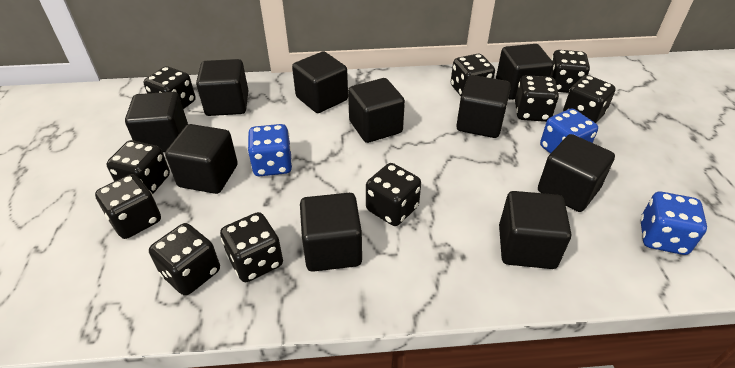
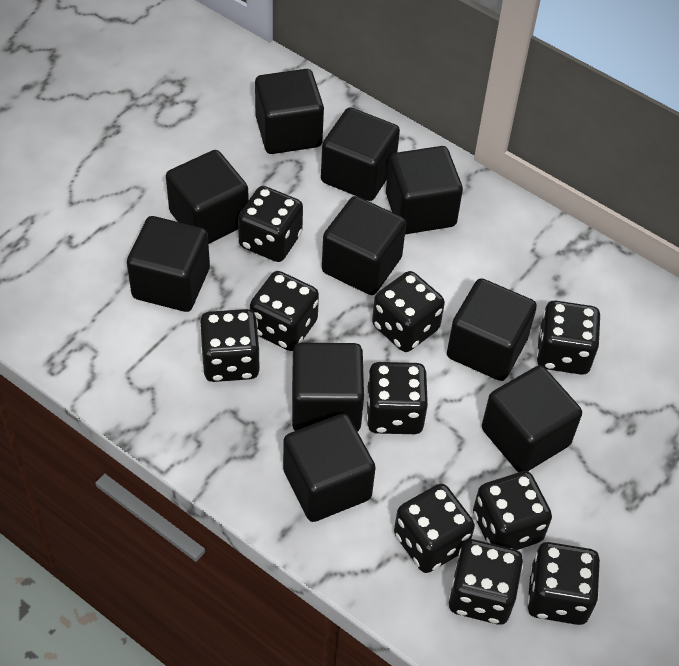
blue dice: [248,124,292,176] [540,108,598,154] [641,192,707,255] = 3 -> none = 0

